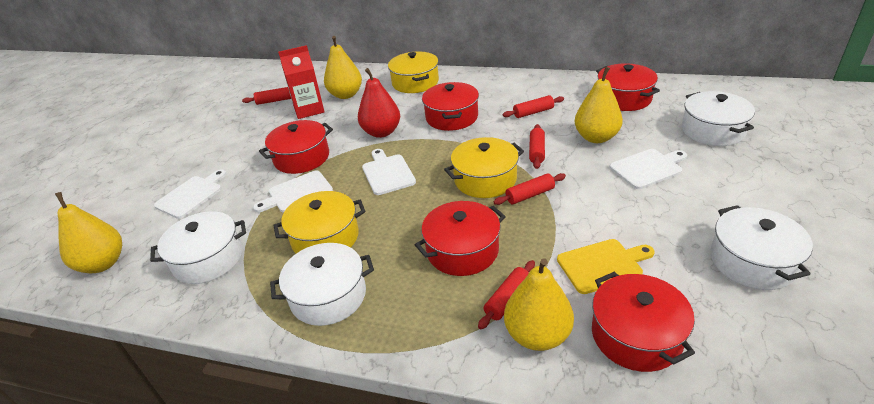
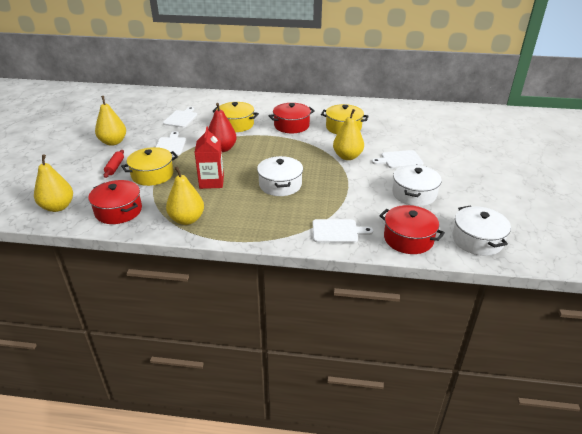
red pot: [259,120,333,174] [415,201,506,276] [422,82,479,131] [592,272,695,372] [596,63,660,111] = 5 -> [88,180,142,224] [269,103,315,133] [379,205,445,254] = 3
red rolling pin: [242,87,291,105] [478,260,535,329] [493,173,566,205] [502,95,564,118] [529,124,545,169] = 5 -> [104,150,124,178] = 1
white pot: [150,211,246,284] [270,243,374,326] [682,91,755,146] [710,205,813,290] = 4 -> [257,156,303,196] [392,165,442,206] [452,206,511,256] = 3
yellow cutting board: [557,239,655,294] = 1 -> none = 0

